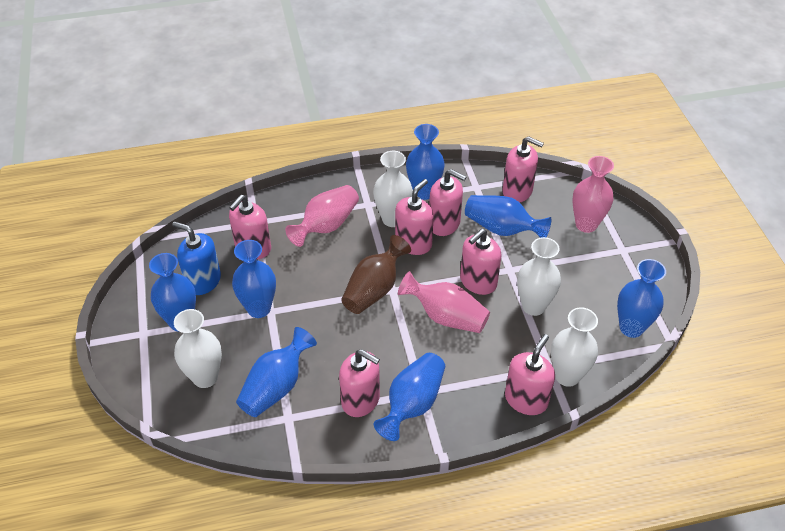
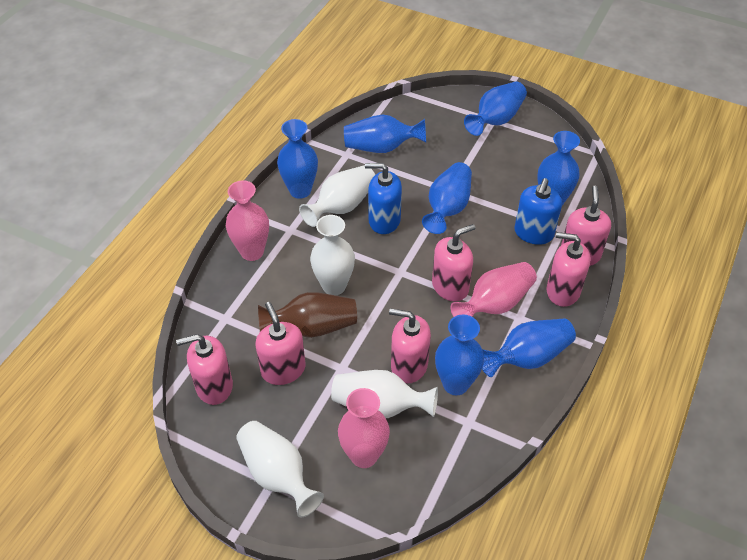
blue soap dispenser: [172,221,221,295] = 1 -> [365,163,402,234] [514,178,562,245] = 2
pink soap dispenser: [229,195,271,259] [339,349,380,417] [395,179,434,255] [429,169,467,236] [460,229,501,295] [502,136,544,202] [505,334,555,415] = 7 -> [176,334,233,405] [255,302,306,385] [389,308,431,384] [432,224,475,302] [546,232,591,307] [561,186,611,266] = 6

